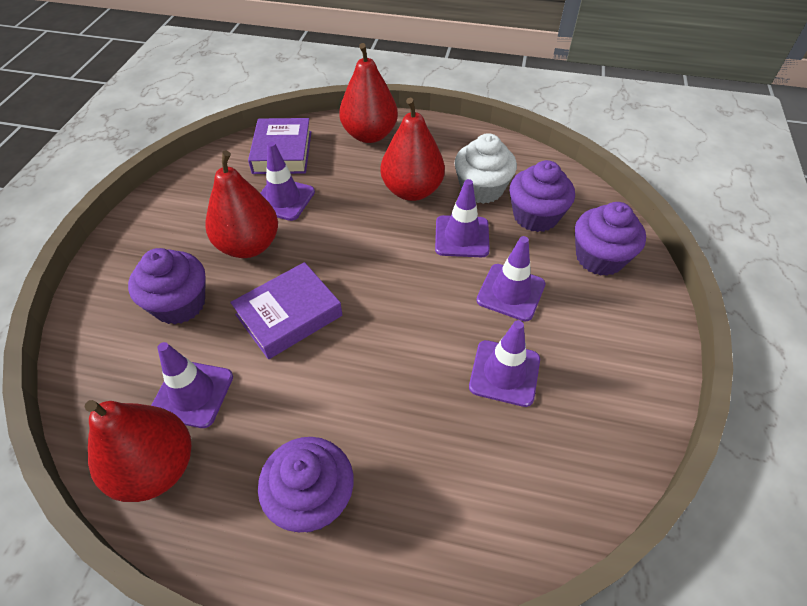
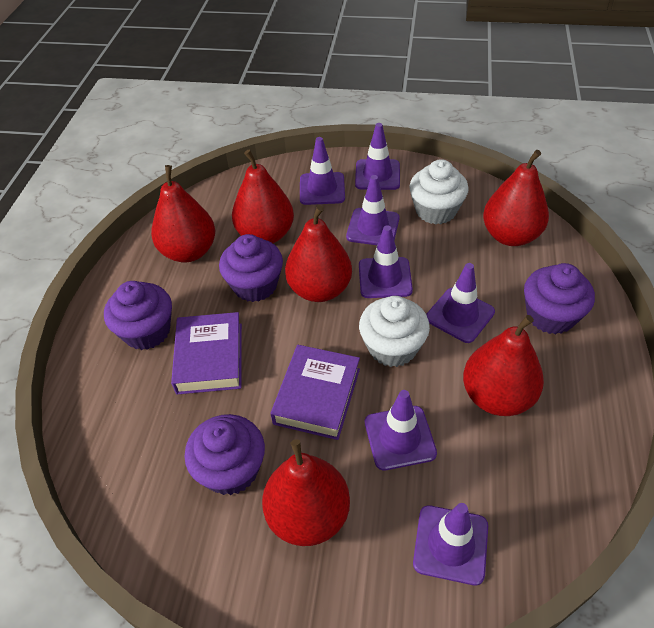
purple traffic cone: [151,342,233,428] [260,142,315,221] [435,179,490,257] [469,320,540,407] [476,236,545,321] = 5 -> [300,137,345,205] [346,175,400,245] [355,123,400,190] [359,225,413,298] [365,390,437,471] [413,503,488,585] [426,263,495,343] = 7
red pear: [84,400,191,502] [205,151,278,258] [339,43,398,143] [381,98,445,201] = 4 -> [151,165,215,262] [232,150,294,243] [262,439,350,546] [285,205,352,302] [463,315,544,416] [483,150,549,246] = 6
white cupcake: [454,133,517,204] = 1 -> [359,296,430,367] [409,159,469,225] = 2

